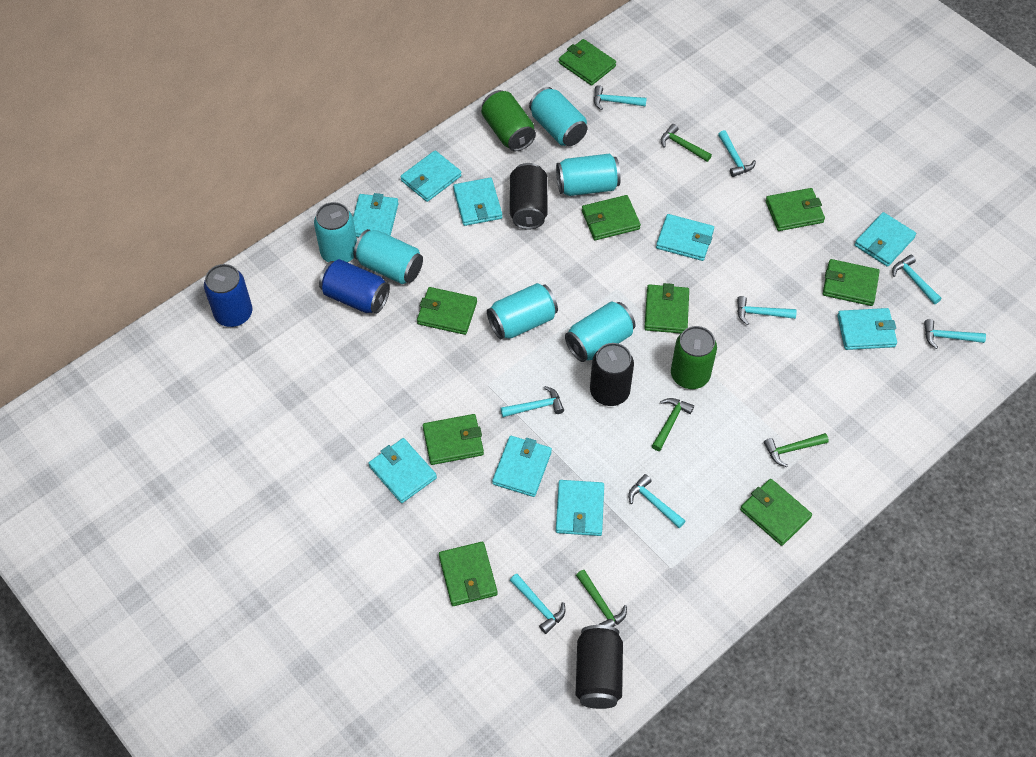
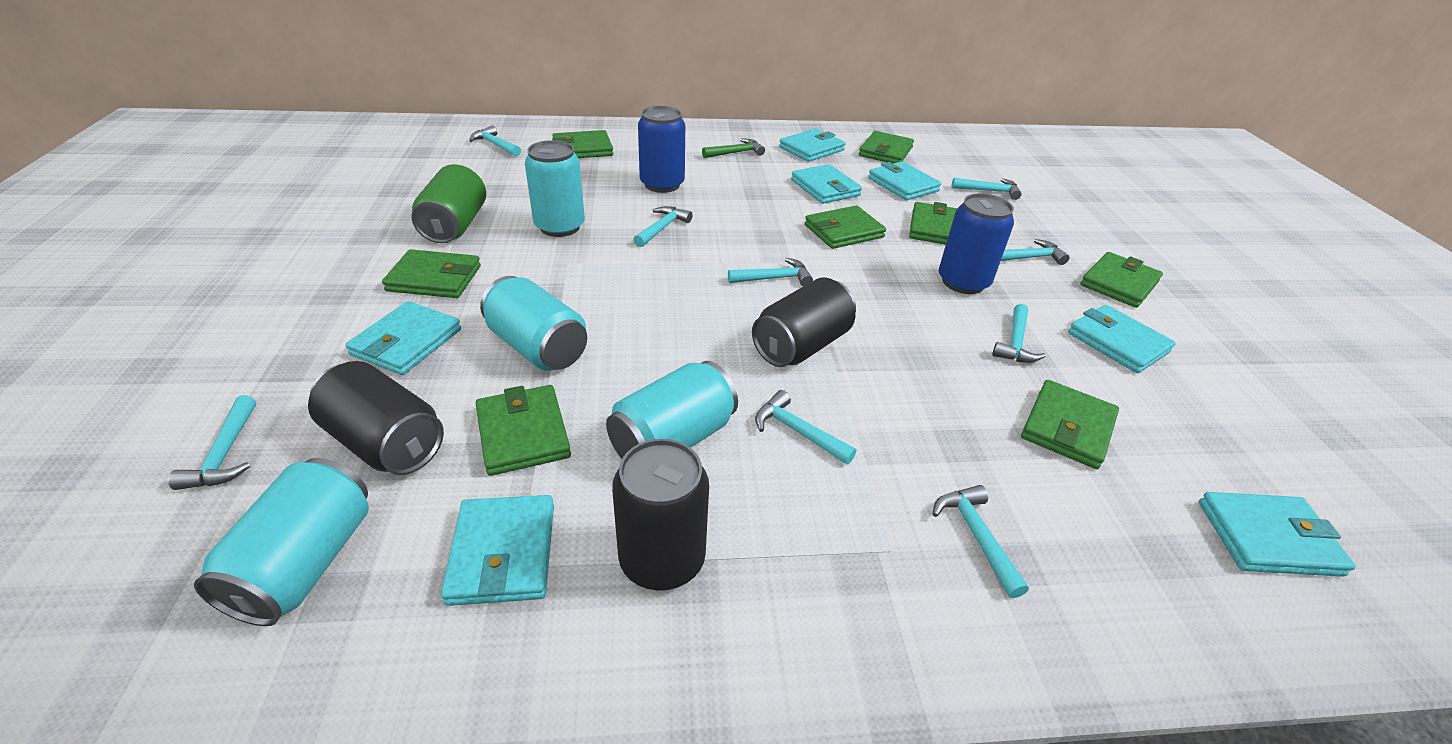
green can: [482,90,536,151] [671,326,717,389] = 2 -> [411,164,486,243] = 1
green hammer: [576,570,627,627] [652,398,694,451] [661,124,712,162] [764,433,829,467] = 4 -> [702,139,765,158] = 1
green wallet: [417,287,477,335] [423,414,484,465] [439,542,497,606] [559,39,616,86] [582,195,641,240] [644,283,689,333] [740,479,812,546] [765,188,825,231] [823,259,880,306] = 9 -> [382,249,481,298] [476,385,571,476] [552,130,613,158] [805,205,886,249] [859,131,914,163] [909,202,957,245] [1021,380,1119,469] [1080,252,1163,308] = 8
turquoise can: [314,202,357,263] [354,229,423,284] [487,283,558,340] [529,87,588,146] [556,153,621,196] [565,302,635,362] = 6 -> [194,458,369,626] [480,276,587,371] [525,140,585,237] [606,361,738,459] = 4
turquoise hammer: [500,386,564,417] [510,574,565,634] [594,85,647,110] [628,474,685,528] [718,130,756,177] [737,296,797,325] [892,255,941,304] [924,319,986,349] = 8 -> [168,395,256,490] [469,125,521,156] [633,206,692,247] [728,258,813,286] [755,390,856,464] [932,485,1029,598] [952,178,1022,200] [992,304,1046,363] [1001,239,1070,265] = 9
turquoise wallet: [353,193,399,237] [368,438,437,503] [400,150,462,202] [453,177,502,226] [492,436,552,497] [556,480,604,536] [656,214,714,261] [837,308,897,350] [854,212,916,267] = 9 -> [345,301,461,375] [441,495,554,606] [779,129,845,162] [791,164,862,204] [868,161,941,200] [1068,305,1176,373] [1199,492,1356,577] = 7

